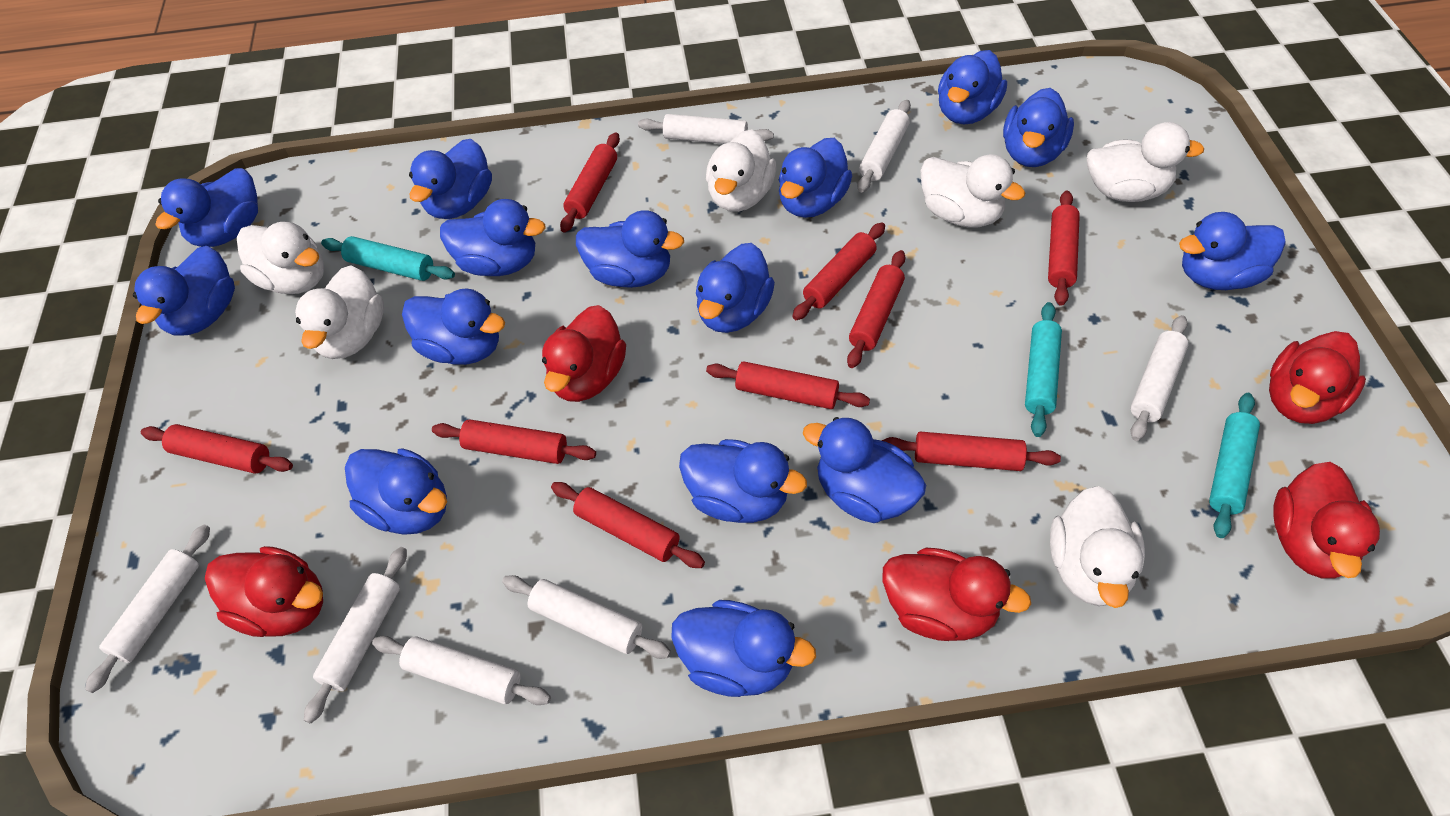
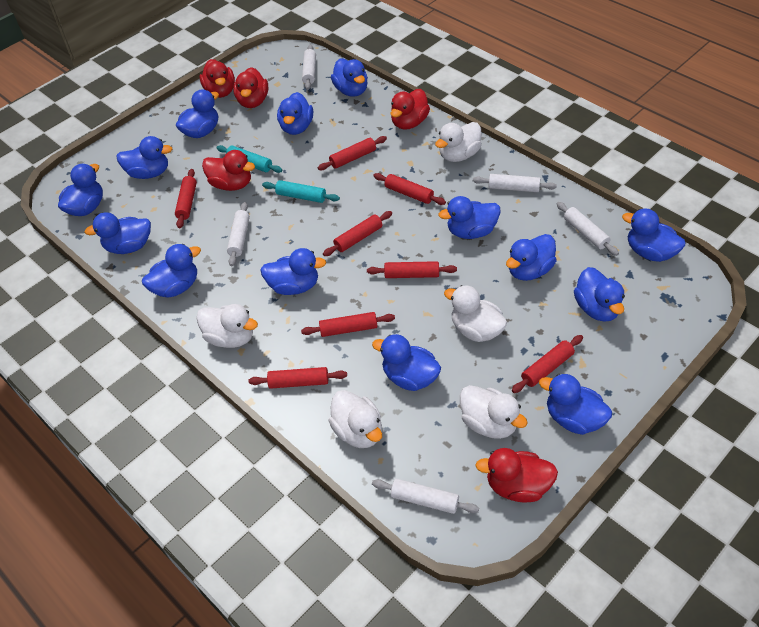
blue duck: [133,246,235,335] [155,168,258,247] [345,448,447,535] [402,288,505,365] [409,139,492,219] [440,199,546,276] [576,210,684,288] [671,600,816,697] [679,439,807,523] [696,243,775,333] [779,138,852,218] [803,417,926,523] [938,50,1007,124] [1003,88,1074,167] [1179,212,1286,290] = 15 -> [58,164,103,216] [85,212,151,254] [117,136,172,179] [142,244,201,298] [176,89,219,138] [261,248,326,295] [277,92,313,135] [331,58,368,97] [372,334,441,391] [438,196,501,239] [506,234,557,281] [539,374,612,435] [574,267,625,322] [622,209,685,262] = 14
red rolling pin: [141,424,293,474] [432,419,596,464] [551,482,705,568] [560,133,620,233] [706,361,870,409] [792,222,885,320] [847,250,906,368] [882,432,1061,471] [1048,191,1080,306] = 9 -> [175,169,197,228] [248,367,347,389] [301,312,395,337] [318,136,387,170] [323,211,392,256] [367,261,457,278] [373,173,446,205] [512,335,583,393] = 8
turquoise rolling pin: [321,236,455,281] [1025,302,1062,437] [1209,393,1260,538] = 3 -> [216,145,282,173] [262,180,340,203] = 2
white duck: [237,222,325,294] [295,265,384,359] [706,129,776,212] [920,154,1025,228] [1050,486,1145,608] [1087,122,1204,202] = 6 -> [196,304,258,348] [328,390,382,448] [435,122,482,162] [444,285,507,342] [460,385,528,439] = 5
white rolling pin: [85,525,210,693] [304,547,407,724] [372,636,551,705] [502,575,671,659] [638,114,774,144] [857,100,911,193] [1130,315,1189,441] = 7 -> [227,202,250,266] [302,45,316,90] [372,479,479,514] [473,174,557,192] [557,202,619,256] = 5

